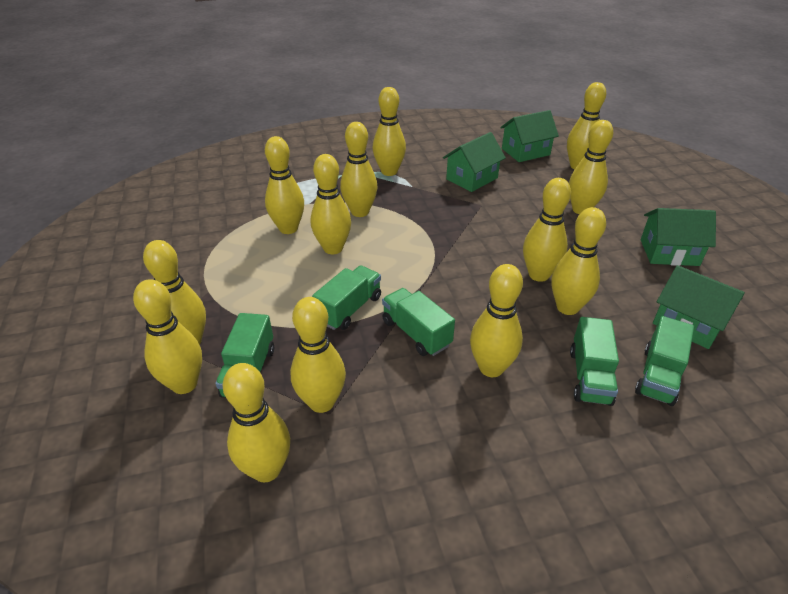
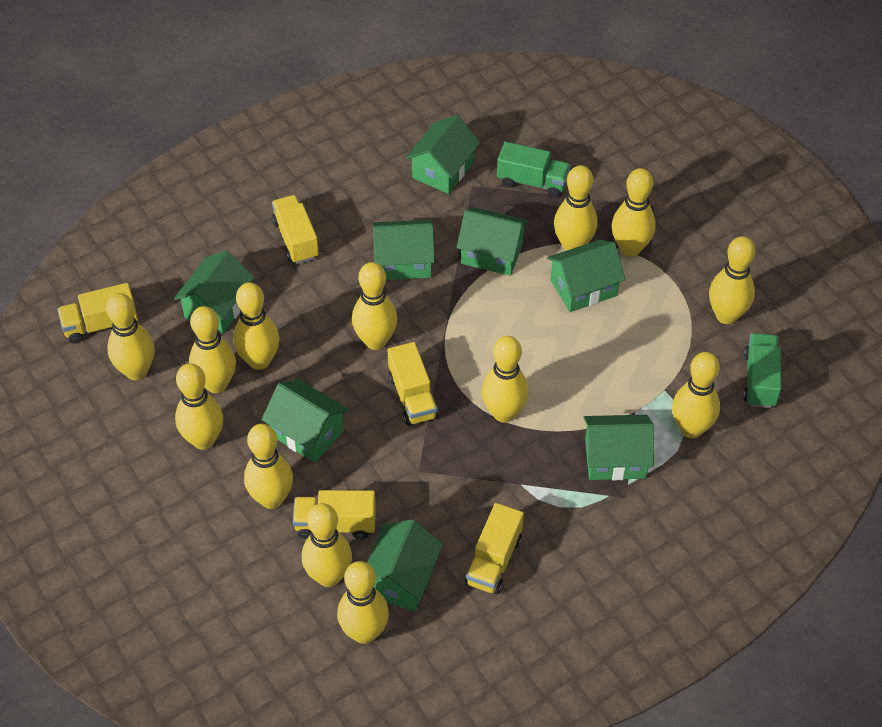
green house: [443,132,506,192] [500,110,559,162] [641,208,716,266] [653,265,745,349] = 4 -> [174,250,254,334] [261,379,349,463] [367,519,443,612] [372,219,435,280] [406,115,480,194] [457,207,529,276] [547,240,625,312] [583,415,654,480] = 8
green truck: [215,313,274,398] [312,265,381,330] [382,288,455,356] [570,317,619,406] [635,316,694,406] = 5 -> [497,142,571,198] [743,333,781,408] = 2
yellow truck: none = 0 -> [57,283,138,343] [272,195,319,264] [293,490,376,539] [388,342,438,426] [465,503,524,594] = 5

